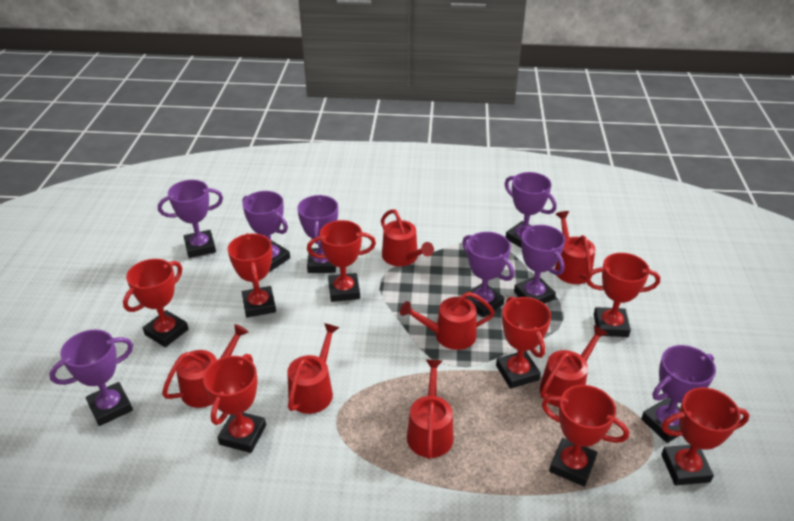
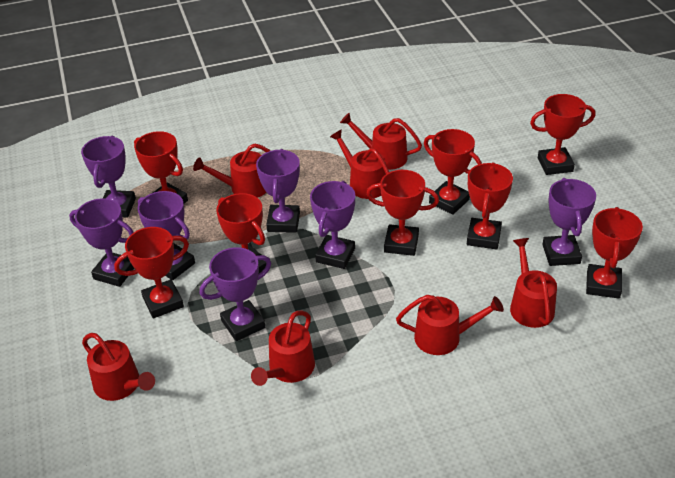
purple trophy: [49,329,133,426] [158,180,223,258] [242,191,290,272] [297,195,338,273] [462,232,514,317] [505,172,557,248] [514,225,565,304] [641,345,716,443] = 8 -> [69,198,134,287] [81,135,136,218] [138,191,195,280] [200,247,271,341] [256,149,300,233] [310,181,355,269] [542,178,596,266] = 7

